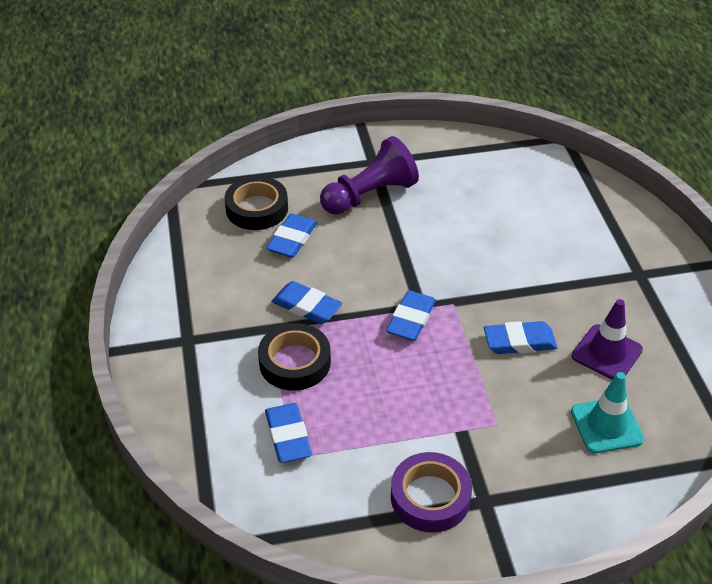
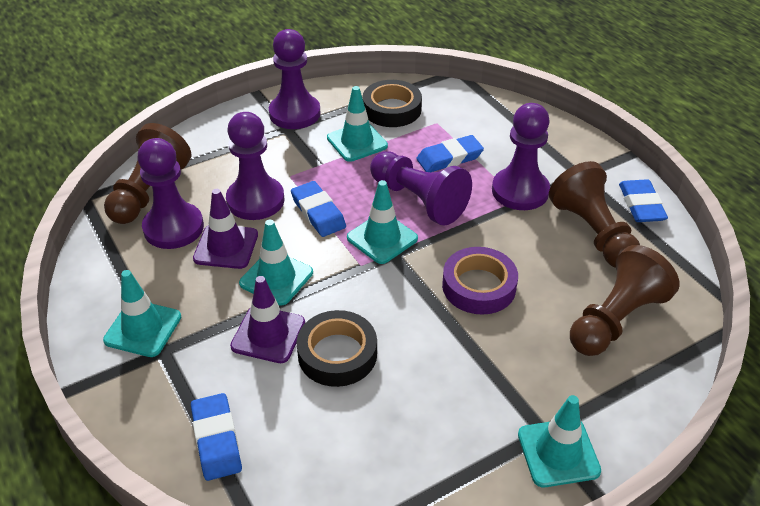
blue eraser: [265,403,312,463] [266,213,317,258] [271,281,343,324] [386,290,436,341] [484,321,558,354] = 5 -> [191,393,242,481] [291,181,346,237] [416,135,484,172] [619,179,668,222] = 4
brown pawn: none = 0 -> [104,123,191,224] [549,161,640,268] [570,245,680,356] = 3
purple pawn: [320,136,419,214] = 1 -> [137,138,204,249] [226,112,285,220] [269,29,321,129] [370,151,472,226] [492,103,550,210] = 5
purple traffic cone: [572,299,643,380] = 1 -> [193,189,258,269] [230,276,305,363] = 2
turquoise traffic cone: [571,372,644,453] = 1 -> [103,270,181,357] [239,220,313,305] [327,86,388,162] [347,180,418,264] [518,395,601,487] = 5

